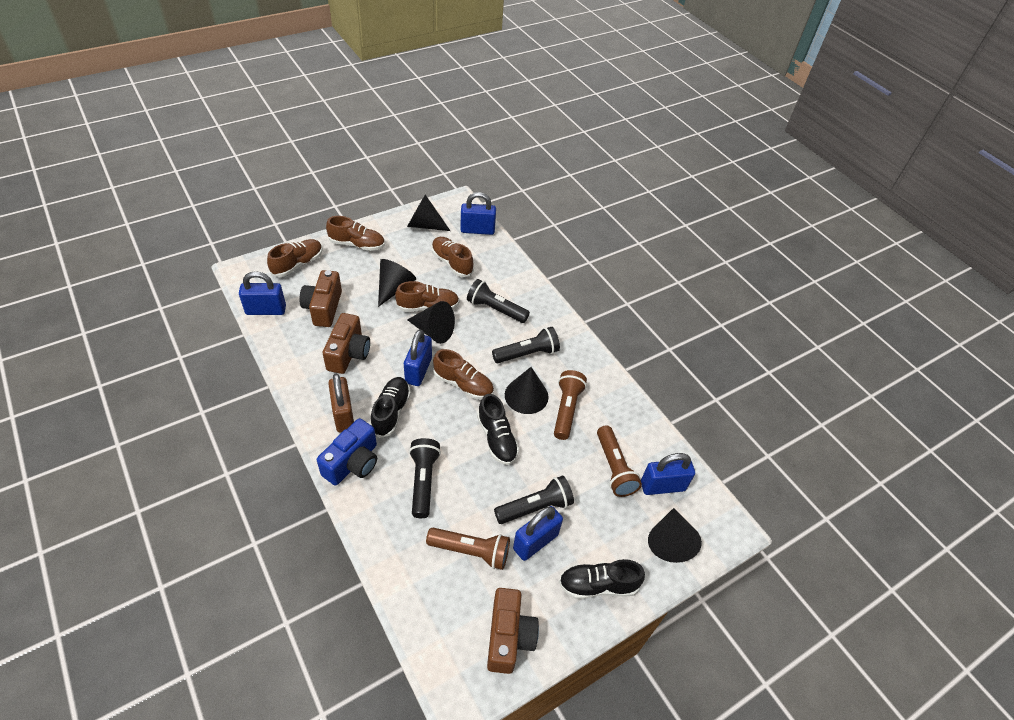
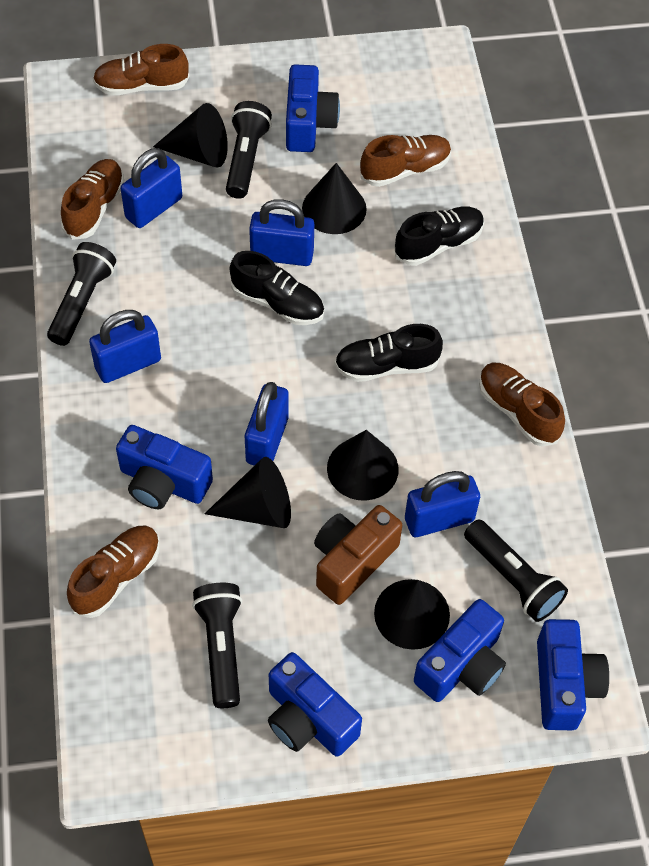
blue camera: [317,418,377,485] = 1 -> [116,425,213,509] [268,652,362,757] [286,64,340,152] [414,599,506,702] [537,619,609,730] = 5
brown camera: [299,270,342,327] [323,313,370,374] [487,588,539,674] = 3 -> [314,505,402,605] = 1
brown flashlight: [426,528,510,570] [554,370,587,440] [597,425,642,497] = 3 -> none = 0
brown padlock: [328,374,354,433] = 1 -> none = 0

